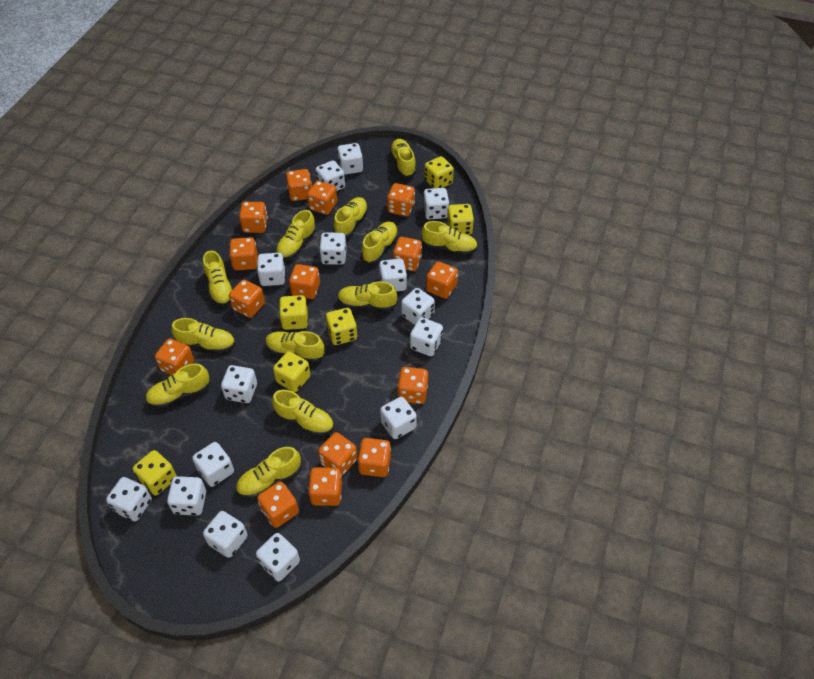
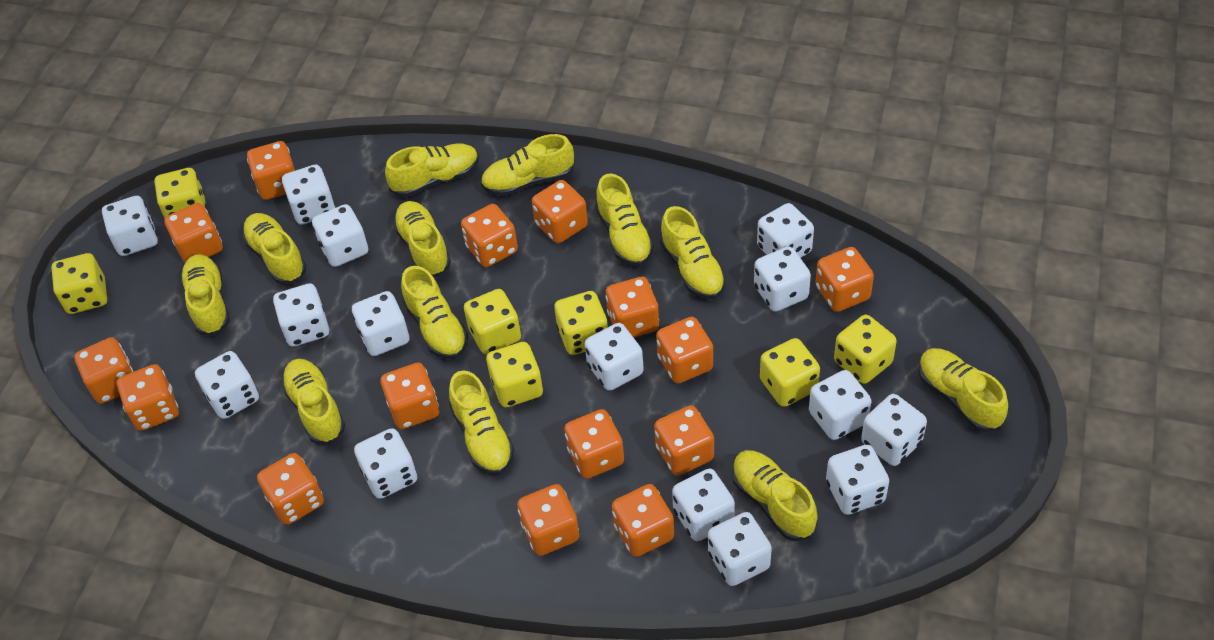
yellow dice: [133,450,177,496] [273,351,310,392] [279,295,308,330] [326,308,357,345] [424,156,454,188] [447,204,474,235] = 6 -> [51,253,107,314] [155,168,207,218] [464,289,521,354] [486,342,543,407] [554,291,608,355] [760,338,820,407] [834,315,897,384] = 7

